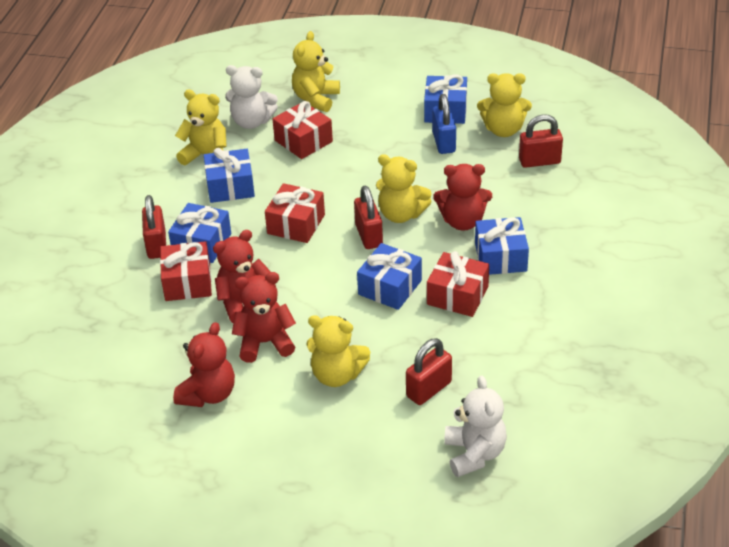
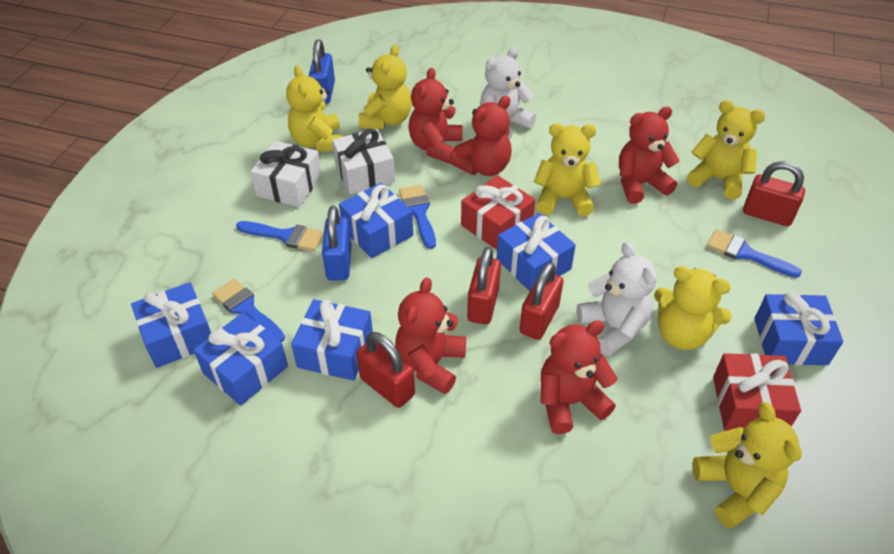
blue brush: none = 0 -> [212,278,285,342] [236,221,324,251] [399,185,436,249] [707,229,802,278] = 4
blue gift: [168,203,231,263] [204,148,255,203] [357,243,422,310] [424,74,467,124] [475,217,529,275] = 5 -> [131,282,211,368] [194,313,288,406] [291,299,373,381] [339,183,413,258] [496,213,576,291] [754,292,843,365] = 6
blue padlock: [432,94,456,154] = 1 -> [309,39,335,104] [322,206,351,281] = 2
red gift: [160,241,212,301] [265,183,325,243] [272,101,333,159] [427,251,489,317] = 4 -> [461,175,535,250] [713,353,801,431] = 2
red teddy bear: [173,322,235,407] [213,230,277,323] [232,272,296,363] [433,164,492,231] = 4 -> [395,277,466,394] [408,68,463,164] [450,96,512,176] [541,321,617,434] [619,107,680,204] = 5
white gift: none = 0 -> [250,141,322,207] [332,128,395,194] = 2
yellow teddy bear: [175,90,227,166] [292,31,340,112] [306,315,370,387] [376,154,432,223] [477,73,532,137] = 5 -> [286,65,343,151] [359,45,412,129] [534,123,601,216] [654,266,732,350] [687,100,765,200] [692,402,802,528] = 6

